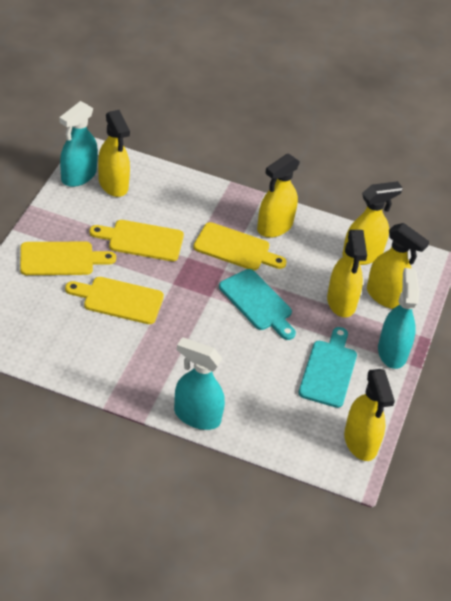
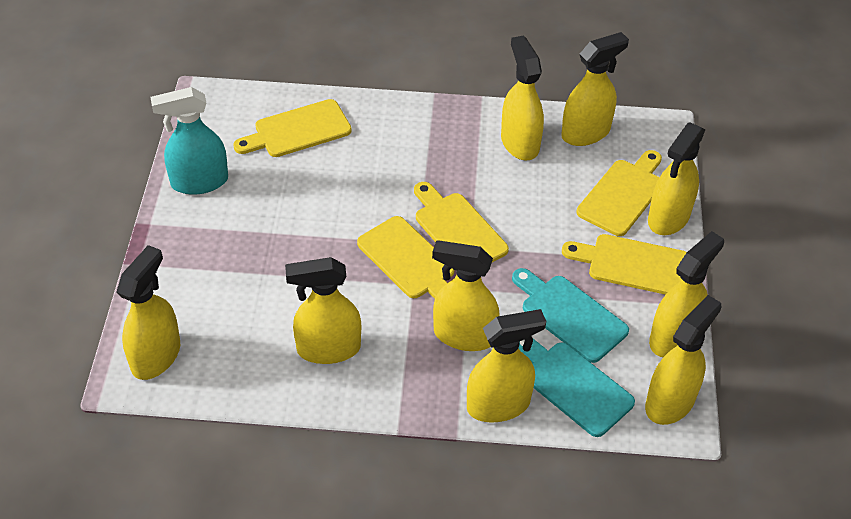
turquoise spray bottle: [60,101,98,187] [174,337,225,430] [378,268,419,369] = 3 -> [150,87,228,195] = 1
yellow cutting board: [20,242,116,275] [65,277,164,324] [89,220,184,261] [193,222,287,270] = 4 -> [233,99,352,157] [357,216,454,299] [414,182,509,262] [562,234,687,295] [576,150,662,236] = 5
yellow spray bottle: [98,110,130,197] [257,154,300,238] [327,230,367,317] [342,181,403,265] [344,369,395,461] [367,223,429,309] = 6 -> [117,245,180,380] [285,257,361,364] [432,240,500,351] [467,309,546,423] [501,35,544,160] [561,32,629,146] [645,295,721,425] [648,122,706,235] [649,231,724,357] = 9

